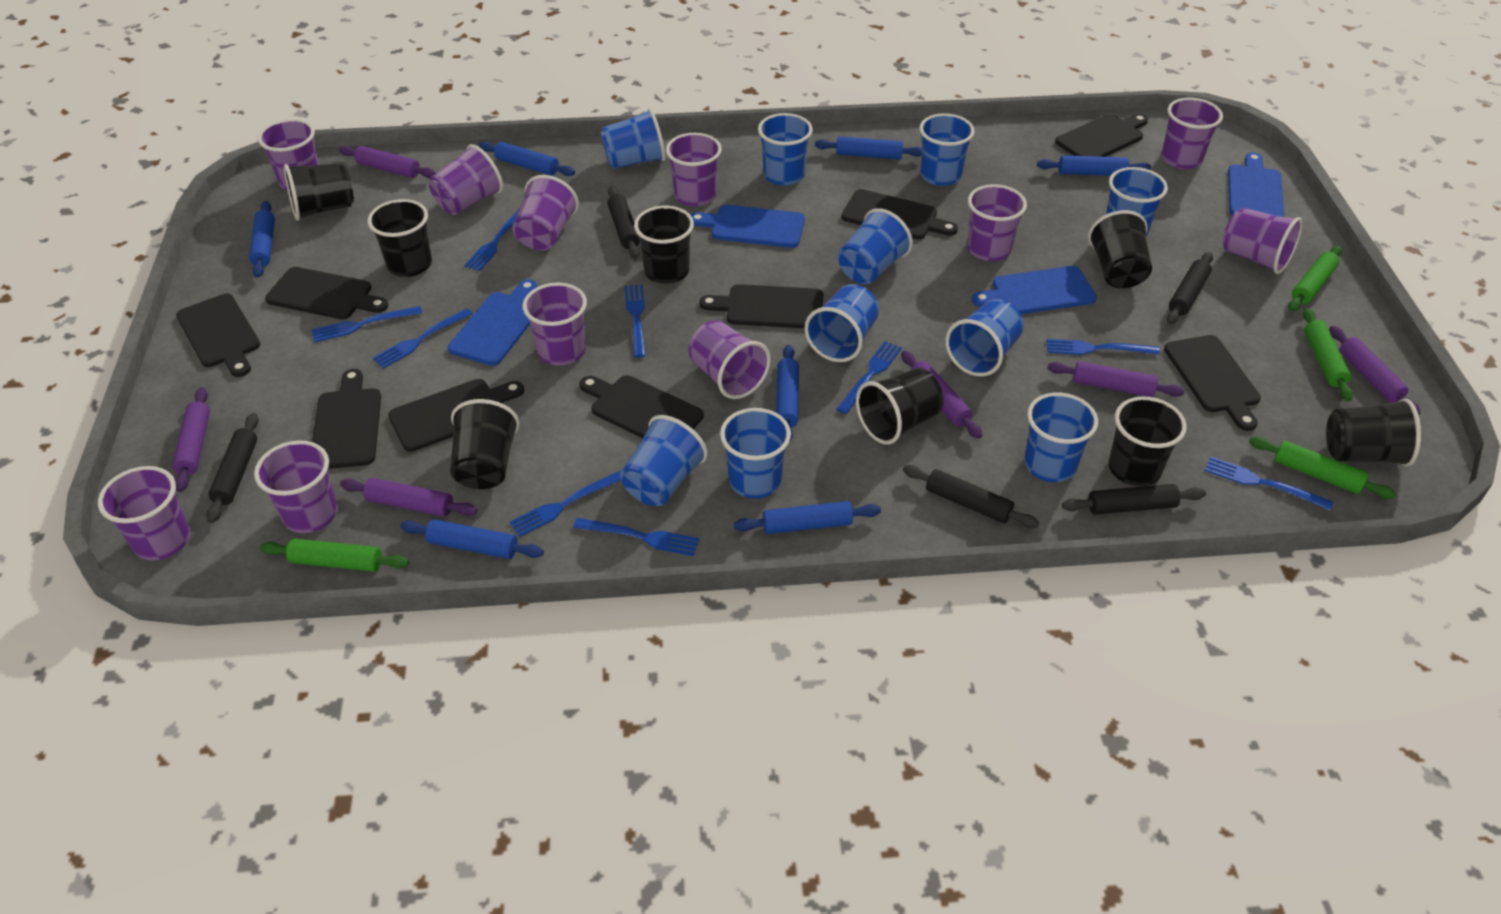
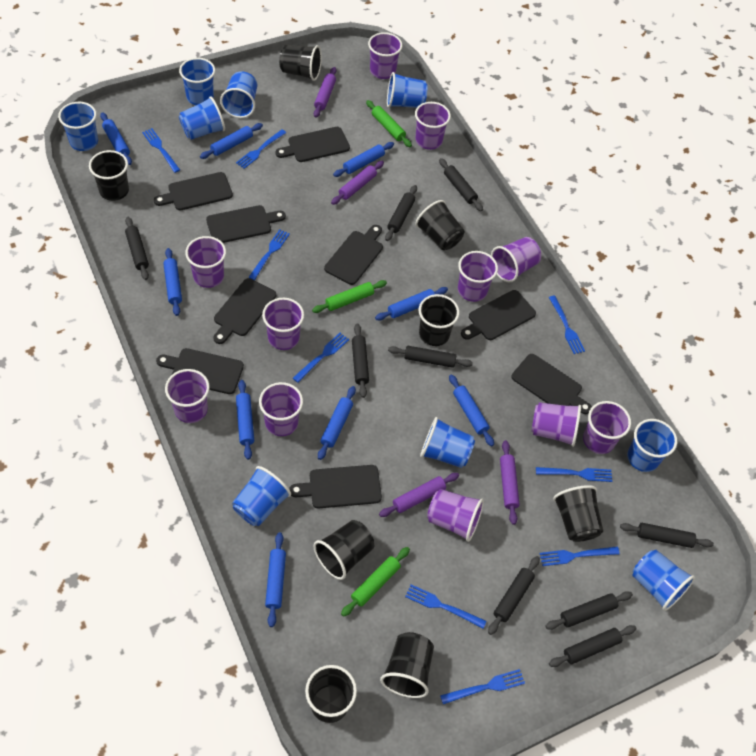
black rolling pin: [206,413,259,523] [608,186,640,259] [903,465,1039,528] [1062,484,1206,515] [1167,252,1213,324] = 5 -> [125,217,149,280] [352,324,369,398] [385,185,417,241] [388,346,473,368] [439,158,483,211] [488,556,540,635] [545,591,633,630] [549,625,637,667] [620,523,714,548] = 9
blue cup: [600,108,666,169] [620,415,708,506] [720,408,791,499] [758,113,813,186] [804,284,879,362] [838,208,913,284] [919,113,975,186] [945,299,1024,377] [1024,393,1098,482] [1106,167,1168,237] = 10 -> [58,102,98,151] [179,58,215,105] [179,96,225,140] [220,71,257,118] [232,466,291,526] [387,72,428,108] [420,417,475,468] [627,419,677,472] [632,550,695,611] = 9
blue cutting board: [448,279,537,366] [690,205,805,248] [972,266,1097,314] [1228,152,1284,217] = 4 -> none = 0
blue rolling pin: [249,201,275,277] [400,519,544,559] [479,141,575,176] [734,501,881,534] [776,345,799,442] [815,136,922,160] [1037,155,1151,176] = 7 -> [100,112,132,165] [163,248,182,316] [200,123,263,159] [236,380,254,460] [265,532,286,627] [318,386,356,460] [333,142,394,177] [375,287,448,321] [449,375,494,447] = 9
green rolling pin: [260,538,409,572] [1249,436,1396,499] [1288,245,1342,312] [1303,308,1353,401] = 4 -> [312,280,387,313] [341,547,410,617] [366,100,412,147] = 3
purple rolling pin: [172,387,210,492] [339,146,435,178] [340,478,477,517] [901,351,982,439] [1047,361,1185,397] [1329,326,1420,415] = 6 -> [314,67,336,118] [331,161,384,205] [379,473,459,517] [500,440,520,525] = 4

